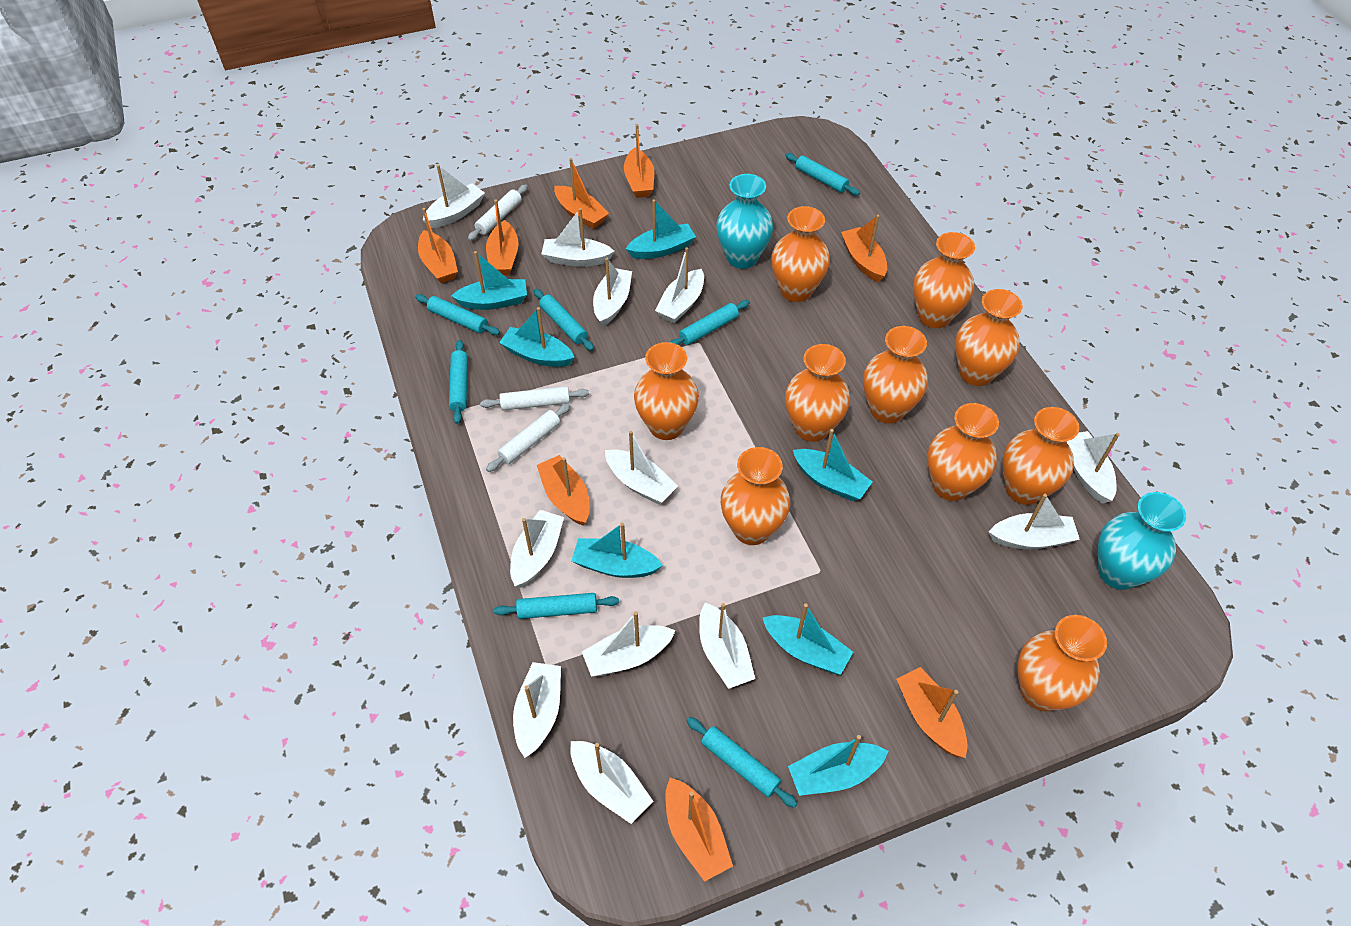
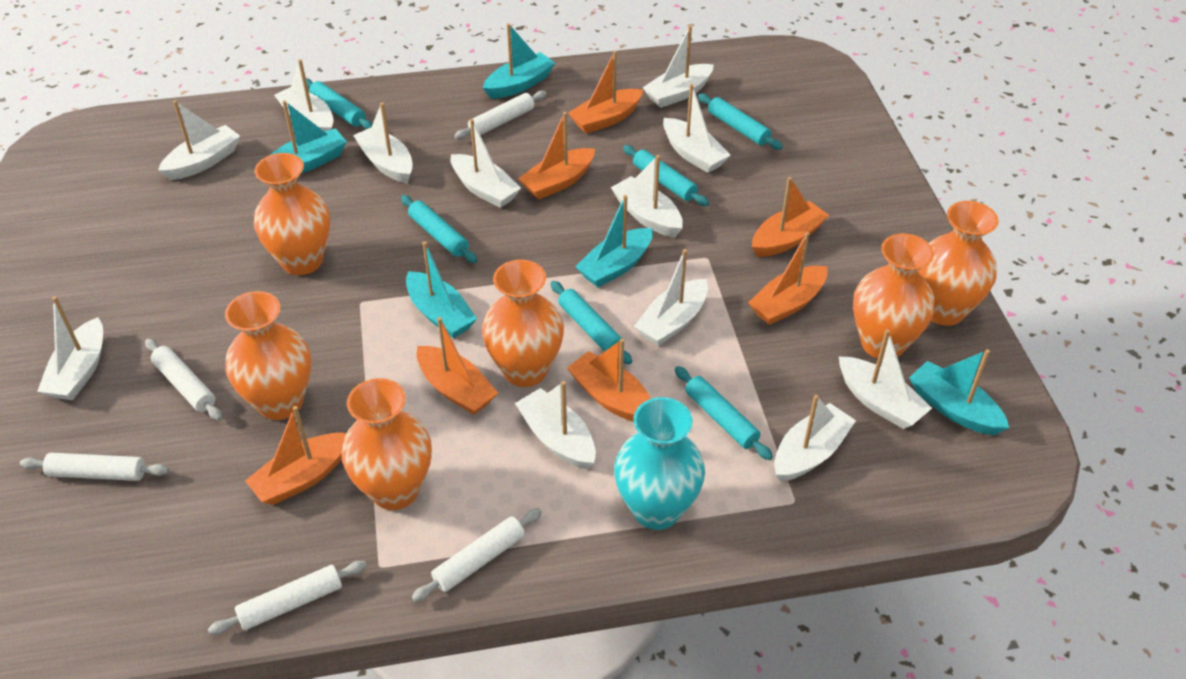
orange boat: [418,208,458,283] [486,200,519,275] [537,455,590,525] [554,158,609,229] [624,124,654,198] [665,778,733,882] [841,215,887,282] [896,667,968,758] = 8 -> [245,406,346,505] [416,317,498,415] [518,112,595,199] [567,338,651,422] [568,50,643,134] [748,232,828,325] [752,177,829,257] = 7
orange vase: [634,342,699,440] [721,447,790,545] [771,206,830,302] [785,344,850,442] [863,326,928,423] [913,232,975,328] [927,403,999,501] [955,289,1023,386] [1003,407,1079,505] [1017,615,1107,711] = 10 -> [225,291,311,420] [254,153,330,275] [341,378,432,510] [482,260,564,387] [853,234,935,360] [918,201,999,326] = 6
turquoise boat: [451,251,527,310] [499,307,575,367] [571,523,663,578] [626,199,696,259] [763,603,853,675] [788,735,888,796] [793,429,873,501] = 7 -> [270,100,347,173] [406,241,477,338] [483,23,555,99] [575,195,653,287] [909,349,1009,435] = 5
turquoise rolling pin: [415,294,500,335] [449,340,468,424] [494,593,619,619] [534,289,594,351] [670,300,750,345] [687,717,797,808] [785,153,860,196] = 7 -> [306,78,373,129] [401,195,477,263] [551,281,632,364] [623,145,709,206] [675,366,773,460] [698,93,783,150] = 6
turquoise vase: [716,174,773,269] [1098,492,1186,590] = 2 -> [614,397,705,530] = 1
white rolling pin: [468,184,528,241] [480,386,589,410] [486,403,570,472] = 3 -> [20,453,169,481] [145,339,222,421] [208,561,367,635] [412,508,542,602] [454,91,547,139] = 5

